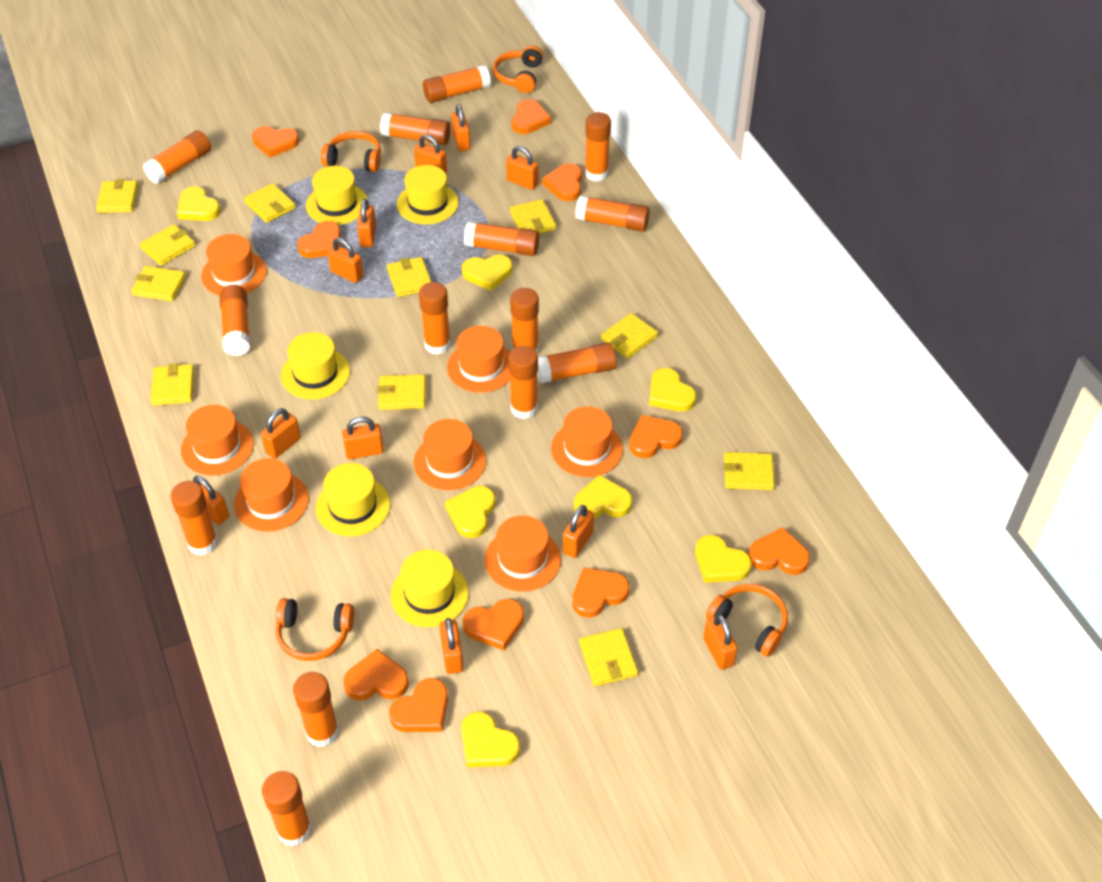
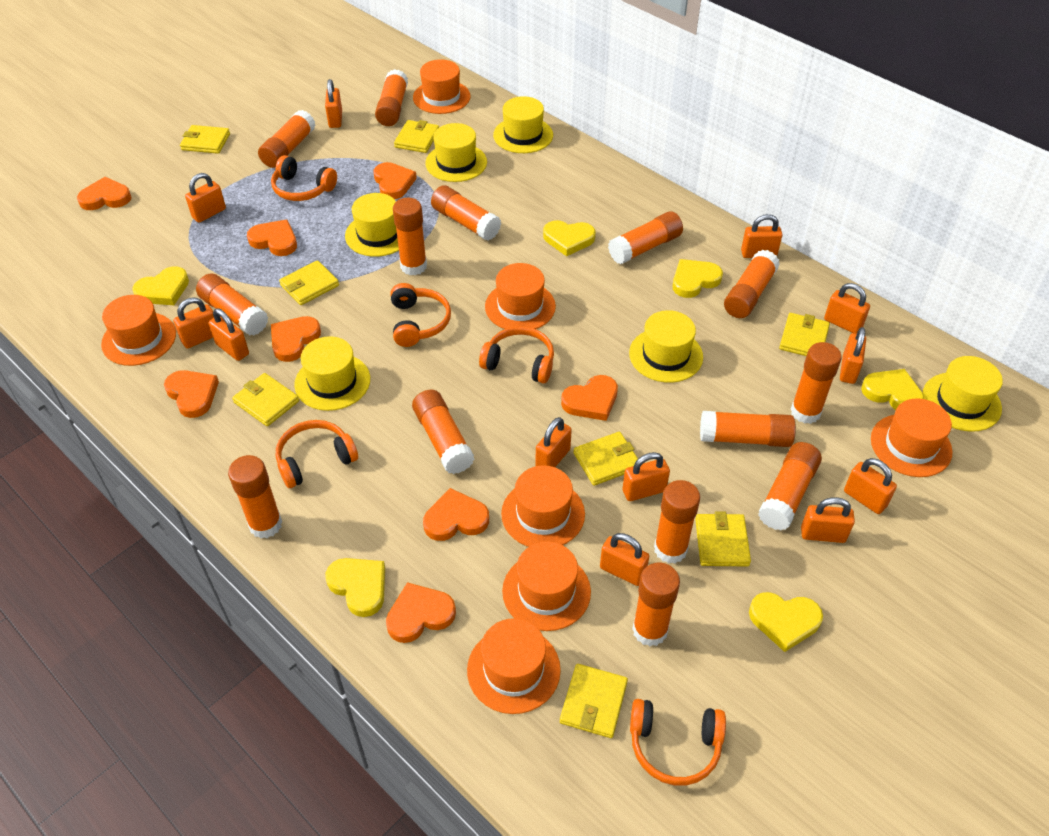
orange headphones: [276,598,354,661] [321,131,381,172] [493,46,543,93] [706,584,788,657] = 4 -> [271,155,337,201] [276,420,358,488] [390,283,451,347] [479,326,554,384] [630,699,726,786] = 5
orange heart: [252,126,299,158] [297,221,341,258] [343,649,409,700] [389,678,448,732] [463,599,524,650] [512,99,551,134] [542,163,582,201] [572,568,629,618] [629,415,683,458] [748,527,810,575] = 10 -> [77,177,132,210] [164,370,219,418] [247,219,297,256] [271,316,321,362] [374,162,417,199] [386,582,456,643] [423,488,489,541] [561,375,618,421] = 8
orange padlock: [193,476,229,525] [261,408,301,459] [327,238,363,283] [342,416,384,459] [357,198,376,247] [414,134,447,174] [439,618,463,674] [451,104,471,151] [506,146,539,190] [563,505,594,558] [703,614,738,670] = 11 -> [173,297,214,349] [185,173,226,223] [209,308,249,361] [325,79,342,128] [535,417,572,467] [600,533,649,586] [622,452,670,501] [741,214,782,258] [801,497,855,543] [824,283,870,334] [840,327,866,384] [844,458,897,514] = 12
yellow hat: [281,332,350,400] [306,166,368,225] [316,463,390,537] [391,550,469,627] [397,165,459,224] = 5 -> [294,336,370,411] [345,193,399,257] [425,123,487,182] [493,96,553,153] [629,310,703,383] [923,356,1003,432] = 6
yellow heart: [177,186,221,221] [445,486,495,538] [461,712,520,767] [462,255,513,291] [574,475,632,519] [649,368,696,412] [695,535,752,583] = 7 -> [132,267,189,305] [325,558,385,617] [543,220,596,256] [673,259,723,298] [749,592,823,652] [861,369,924,410] = 6
yellow wallet: [96,179,138,213] [131,266,186,302] [140,224,195,266] [151,363,194,406] [244,183,296,223] [377,374,426,410] [387,257,432,297] [510,199,556,234] [579,628,638,686] [601,313,658,359] [724,452,775,490] = 11 -> [180,125,230,154] [232,373,299,426] [279,260,339,305] [394,120,439,153] [560,664,628,738] [573,432,638,486] [695,511,751,566] [779,313,830,356] = 8

